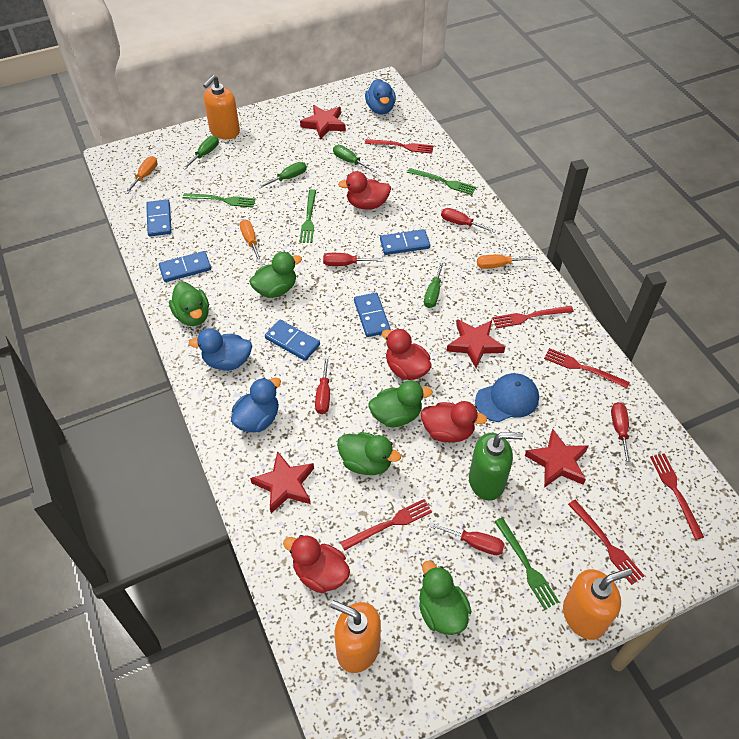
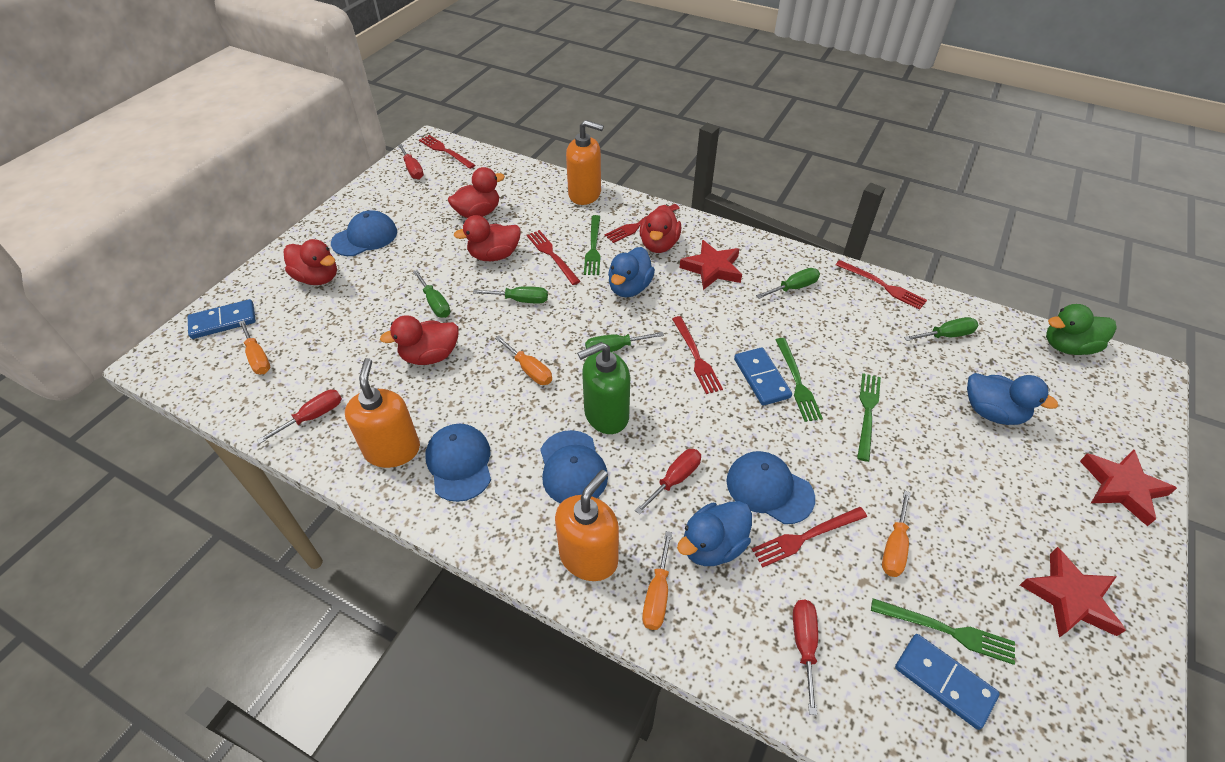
blue cap: [475,373,539,422] = 1 -> [331,210,397,256] [425,424,491,502] [540,430,608,503] [726,451,815,524] = 4
blue domino: [146,199,172,236] [159,251,211,282] [265,320,320,361] [354,293,390,337] [380,229,430,255] = 5 -> [188,299,256,339] [734,347,792,406] [895,634,1000,730] = 3
green duck: [169,282,209,326] [249,252,302,298] [337,432,401,475] [368,381,432,427] [419,561,471,635] = 5 -> [1046,304,1116,355] = 1
green screwdriver: [182,136,219,170] [258,162,307,189] [333,145,377,173] [424,261,445,308] = 4 -> [413,270,451,318] [473,287,548,304] [585,332,664,352] [756,268,820,299] [904,317,979,341] = 5
orange screwdriver: [125,156,157,194] [240,219,262,262] [477,255,537,269] = 3 -> [239,320,270,374] [495,336,552,385] [642,531,672,630] [882,491,911,577] = 4
red duck: [283,535,350,593] [338,171,391,210] [382,328,431,380] [421,401,487,442] = 4 -> [284,239,337,285] [380,315,459,365] [448,167,505,218] [454,215,521,261] [640,205,681,253] = 5
red screwdriver: [315,356,330,414] [323,253,383,266] [429,522,505,555] [441,208,496,233] [611,402,631,465] = 5 -> [257,390,342,444] [398,144,424,179] [635,449,701,515] [793,600,818,715] = 4
red star: [250,451,314,513] [300,105,346,140] [447,319,505,368] [525,429,588,488] = 4 -> [680,240,742,290] [1020,547,1126,638] [1080,449,1177,526] = 3

